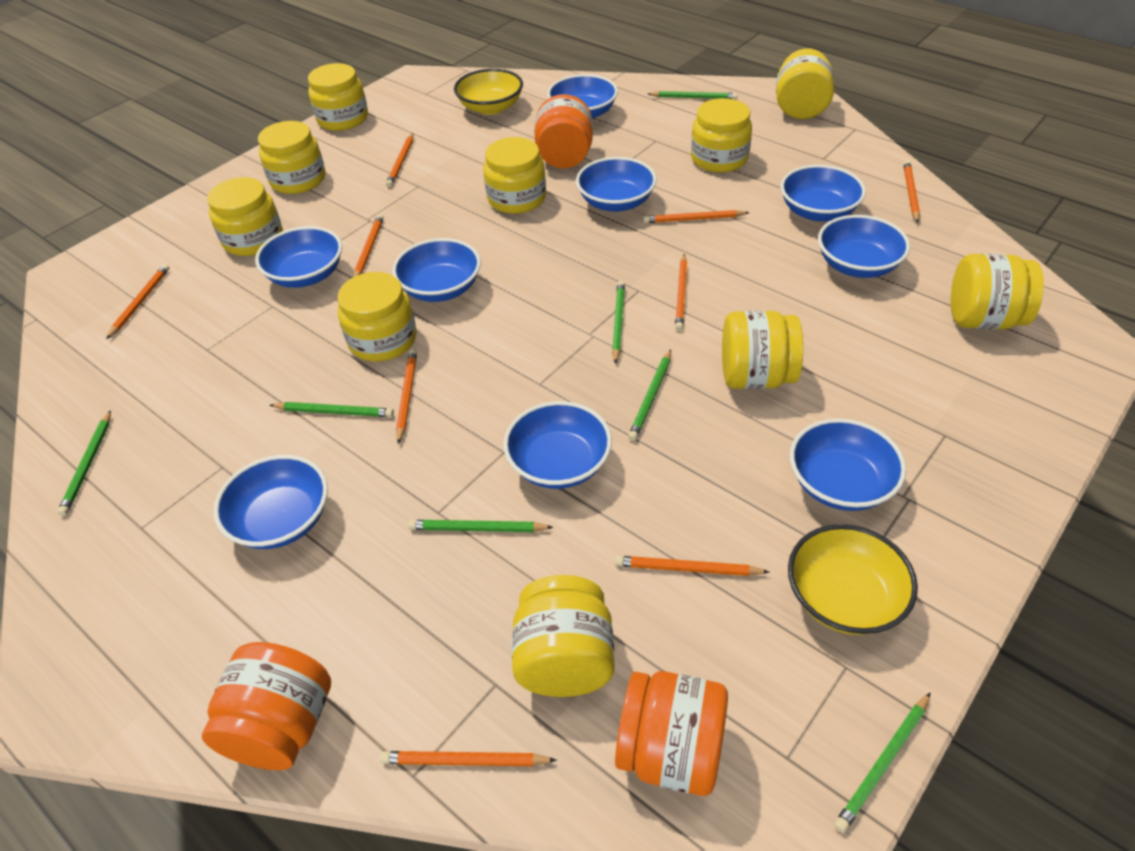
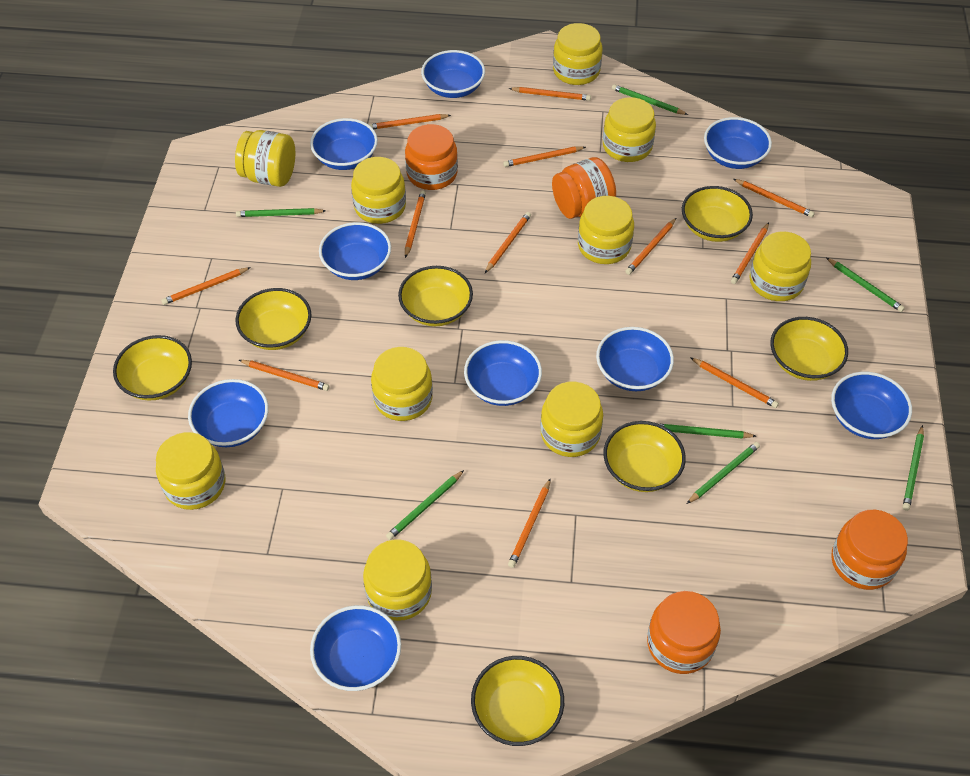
orange jar: [202,642,331,770] [534,94,593,168] [615,671,728,796] = 3 -> [405,124,458,190] [552,157,616,219] [647,591,721,674] [831,510,908,590] = 4
orange pencil: [106,264,169,339] [354,214,384,277] [380,751,557,766] [386,133,414,187] [396,349,417,444] [615,556,769,576] [643,210,749,223] [675,254,687,331] [903,160,920,223] = 9 -> [161,267,251,305] [239,360,330,391] [368,114,451,129] [405,190,426,258] [485,212,531,273] [503,146,586,167] [508,478,551,568] [509,87,591,101] [625,218,676,275] [690,357,779,408] [731,223,769,284] [734,179,815,217] = 12
yellow bowl: [454,69,523,115] [788,524,918,635] = 2 -> [113,335,192,401] [236,288,311,350] [398,266,473,326] [471,656,564,746] [603,421,686,492] [682,186,753,242] [770,317,848,381] = 7

